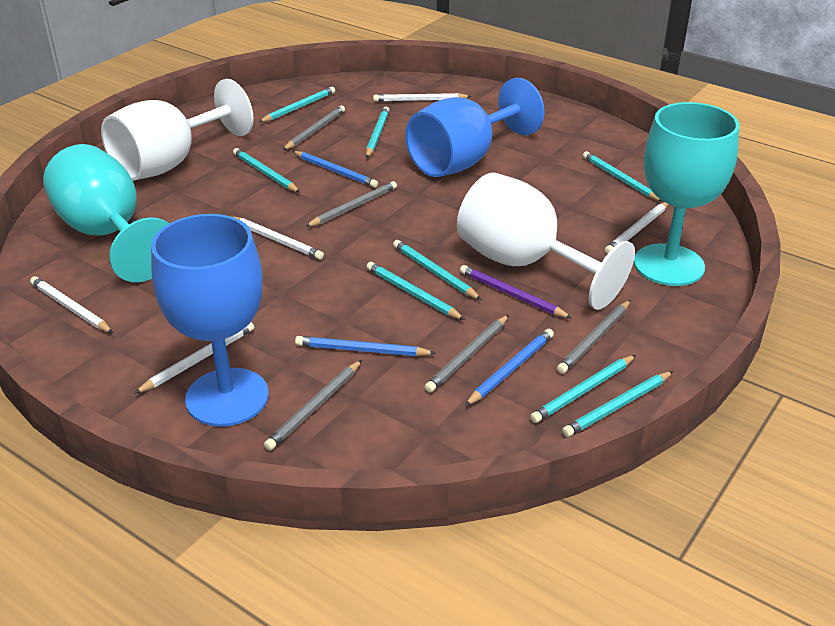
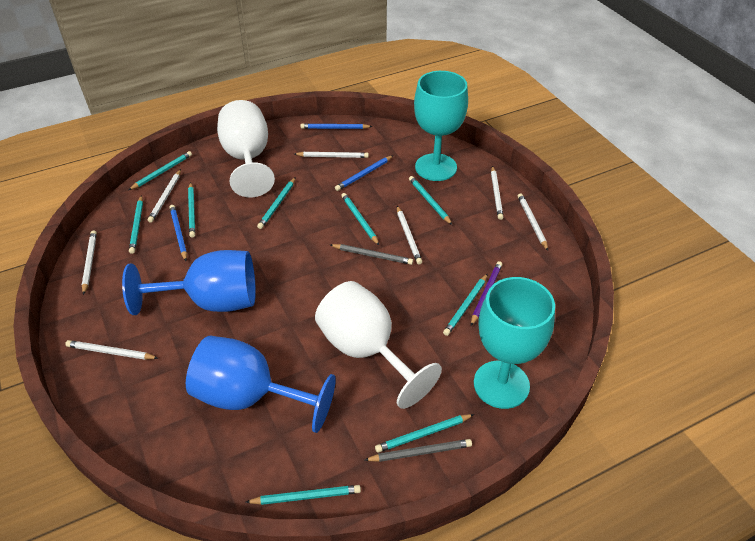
grey pencil: [264,360,362,451] [283,106,345,150] [305,181,397,227] [425,315,509,393] [557,300,631,374] = 5 -> [330,244,413,265] [365,439,472,462] = 2
turquoise pencil: [233,148,300,193] [259,87,335,122] [366,107,390,158] [366,262,465,320] [393,240,482,300] [530,355,636,423] [562,371,673,437] [583,151,664,202] = 8 -> [129,151,192,190] [129,195,143,254] [188,182,195,238] [246,485,361,505] [257,177,296,229] [341,193,379,245] [375,414,474,453] [409,176,452,225] [443,274,488,336] = 9
white pencil: [30,276,113,333] [134,322,254,394] [234,217,324,260] [373,93,472,102] [605,202,668,254] = 5 -> [65,340,158,360] [82,230,97,295] [148,169,181,223] [295,152,369,158] [397,206,422,264] [491,166,503,220] [518,193,548,251] = 7

